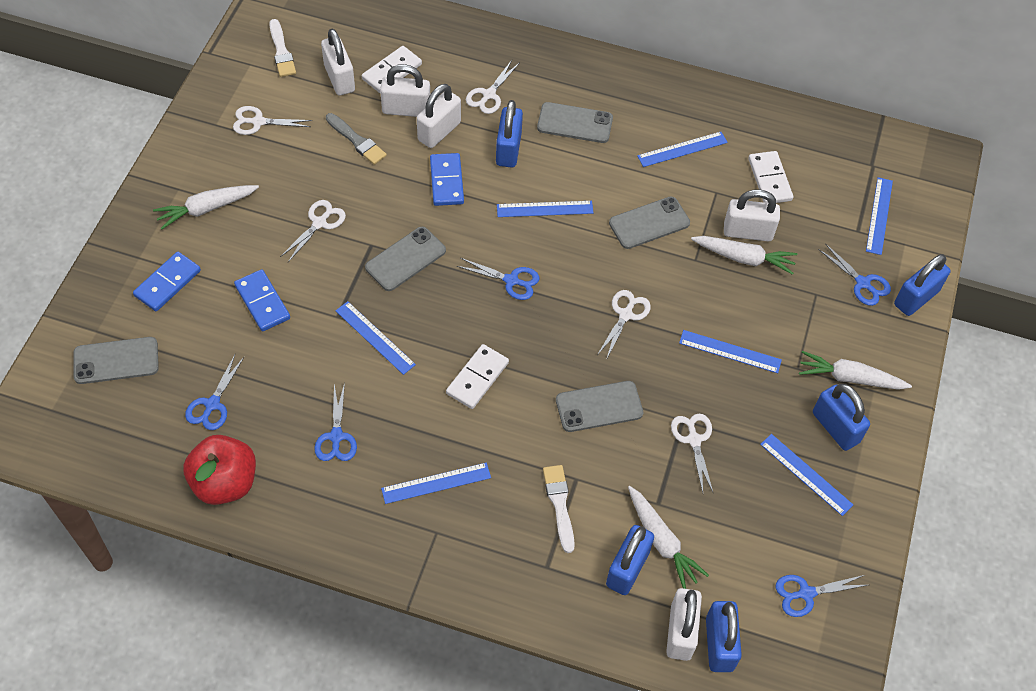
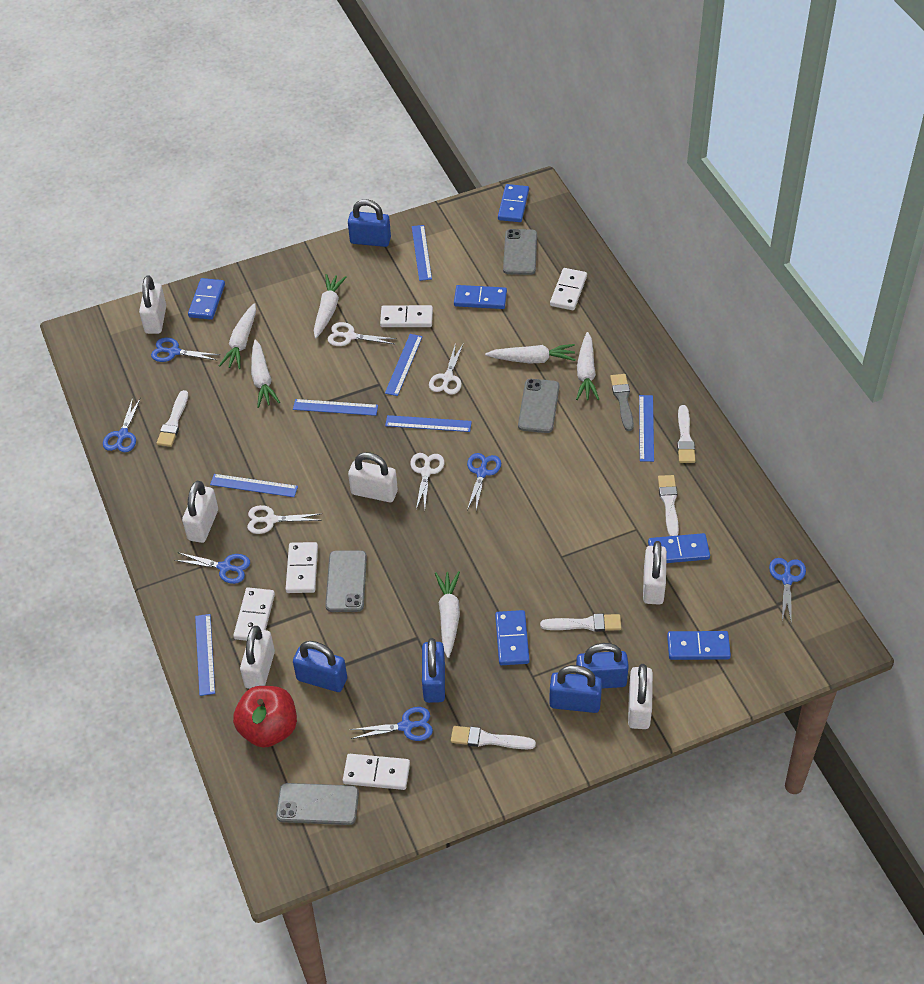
blue domino: [133,252,201,311] [234,269,290,331] [430,153,464,206] = 3 -> [188,278,225,320] [454,285,507,309] [495,610,530,665] [498,184,529,222] [648,533,710,563] [667,631,731,660] = 6
blue scissors: [185,355,245,430] [314,382,357,461] [457,258,539,300] [776,575,868,617] [818,243,891,306] = 5 -> [103,398,141,452] [151,338,220,362] [174,552,250,584] [350,707,433,741] [467,453,501,510] [769,558,806,623] = 6
grey phone: [73,337,159,384] [365,227,446,291] [537,102,613,143] [556,381,643,432] [609,197,690,249] = 5 -> [276,783,359,825] [325,550,367,612] [503,229,537,275] [518,379,559,433] = 4
white brush: [269,19,296,77] [543,465,575,553] = 2 -> [156,390,188,447] [451,726,536,749] [540,613,621,632] [658,475,679,536] [677,405,695,463] = 5
white carrot: [153,185,259,230] [628,486,709,589] [691,236,797,275] [799,351,912,390] = 4 -> [219,303,256,369] [251,340,280,408] [314,274,346,338] [435,571,460,658] [485,344,576,364] [576,332,599,400] = 6
white domino: [362,46,422,94] [446,344,509,409] [748,151,793,203] = 3 -> [233,588,275,641] [286,542,318,593] [343,754,410,790] [380,305,433,327] [550,268,587,310] = 5
white padlock: [321,29,355,95] [380,64,430,117] [417,84,461,148] [666,588,702,661] [724,190,780,242] = 5 -> [139,275,166,334] [182,481,218,543] [240,626,275,689] [348,452,398,502] [628,664,653,729] [643,541,667,605] = 6
white scissors: [233,106,312,135] [280,200,346,262] [466,60,520,114] [597,290,651,360] [671,413,714,494] = 5 -> [247,505,322,534] [328,322,397,346] [410,453,444,509] [429,342,464,395] = 4

